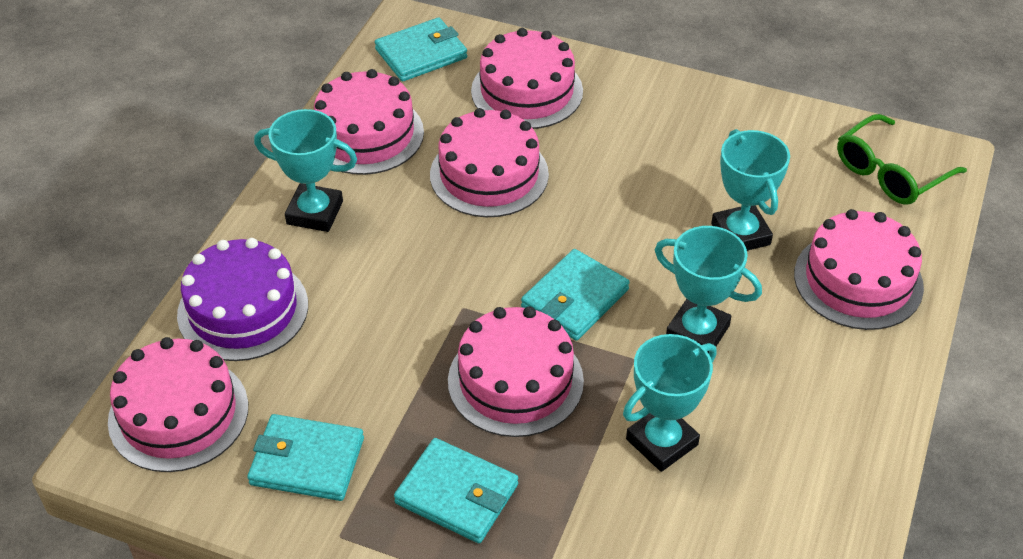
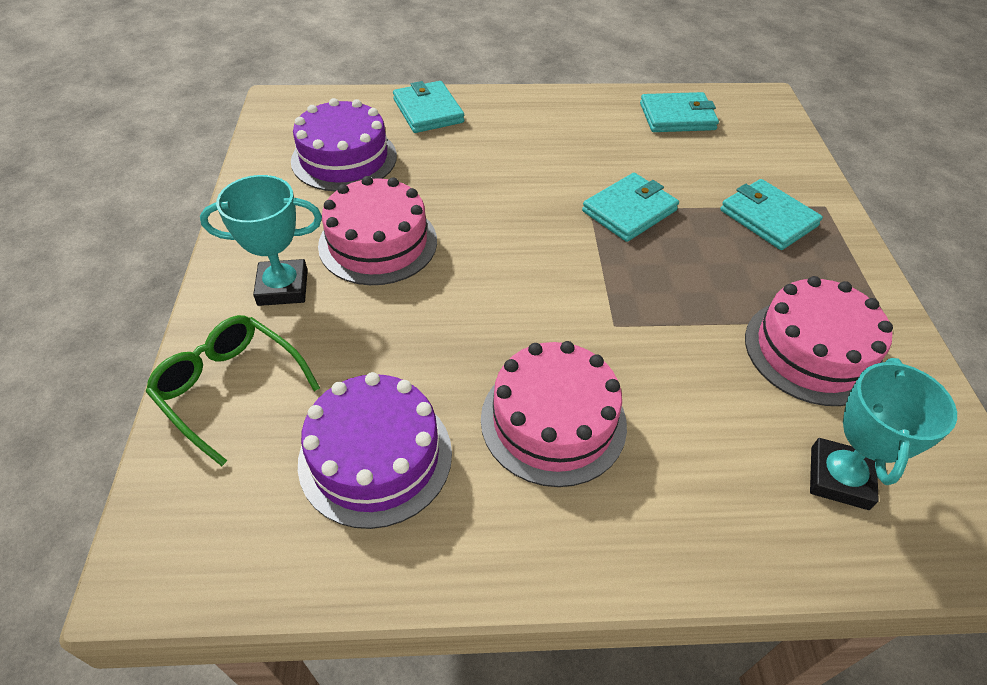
pink cake: [108,337,248,472] [314,69,424,175] [430,108,549,217] [448,306,584,437] [471,28,583,129] [794,209,924,330] = 6 -> [318,176,437,285] [481,341,627,487] [745,276,893,406] = 3
purple cake: [177,238,308,361] = 1 -> [291,98,397,192] [298,372,452,529] = 2
turquoise trophy: [254,109,357,232] [623,334,717,472] [655,226,762,354] [711,129,790,251] = 4 -> [200,175,322,306] [810,358,957,510] = 2

